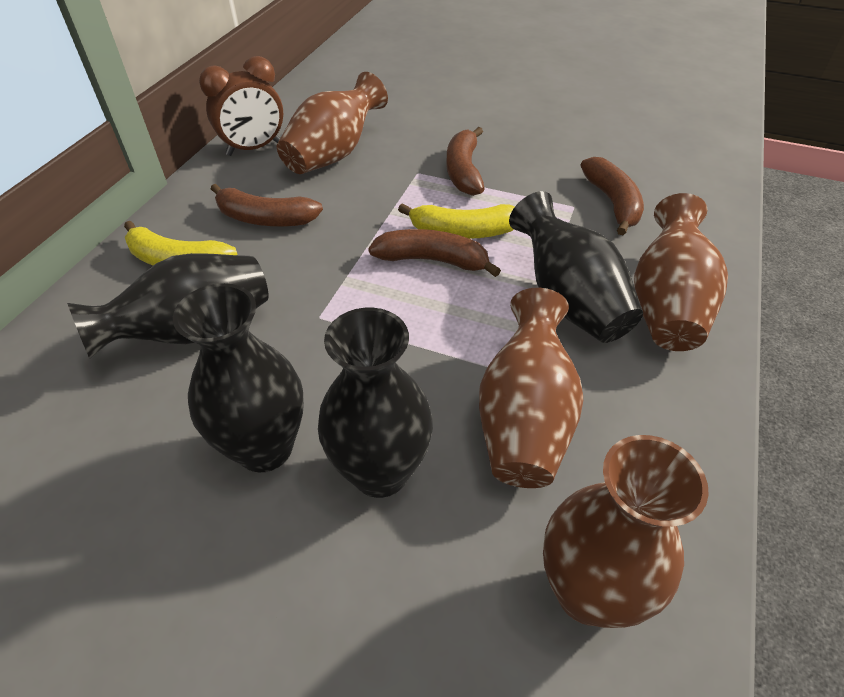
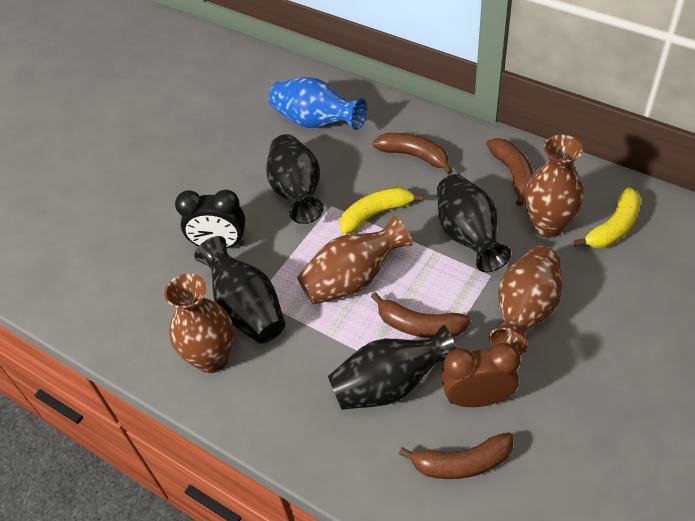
black clock: none = 0 -> [175,190,245,248] = 1
blue vase: none = 0 -> [269,77,367,130] = 1

